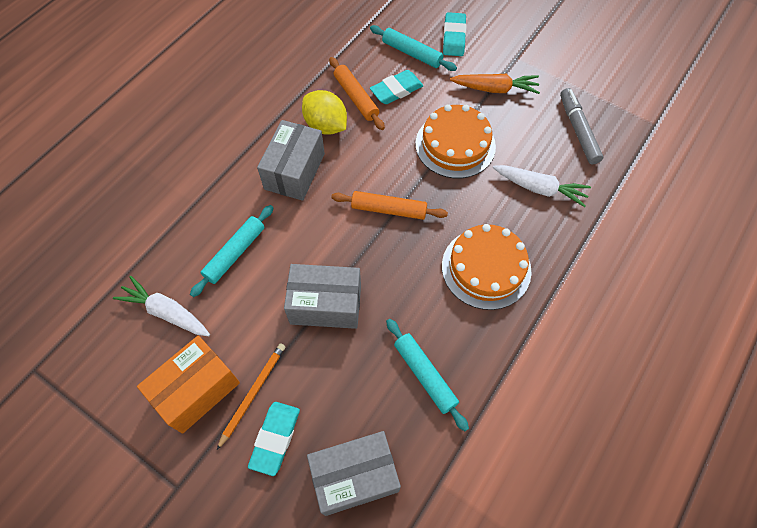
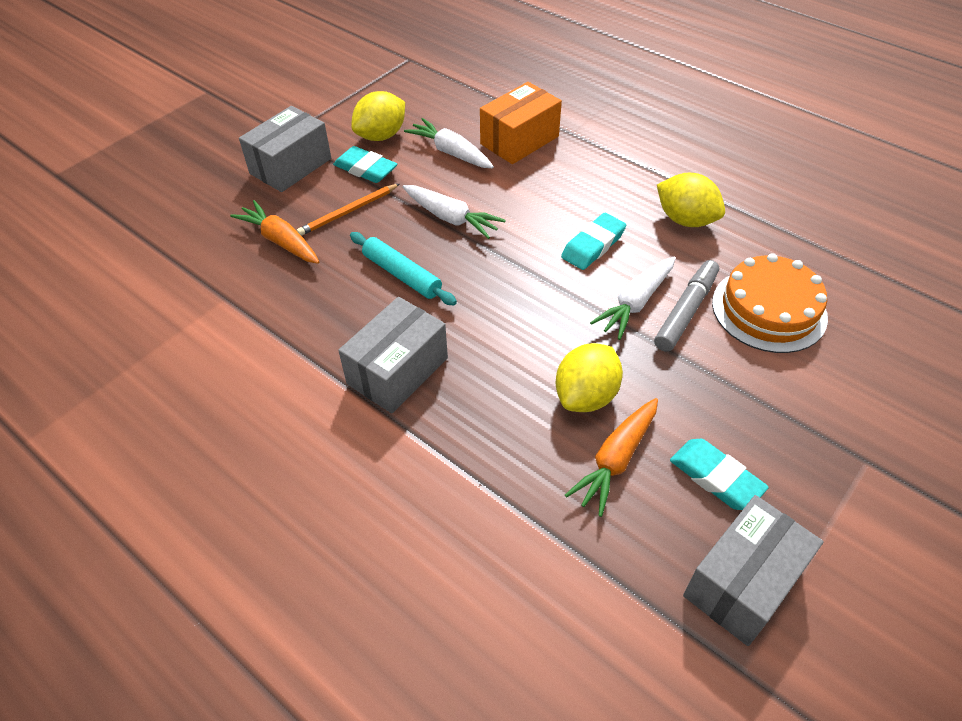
orange cake: [415,104,496,178] [442,224,532,310] = 2 -> [712,253,828,353] = 1
orange carrot: [450,74,540,94] = 1 -> [230,200,319,264] [565,398,658,517] = 2
orange rolling pin: [329,57,385,130] [331,191,448,220] = 2 -> none = 0
turquoise rolling pin: [190,205,273,297] [370,25,457,71] [386,319,469,431] = 3 -> [350,232,457,305] = 1
white carrot: [113,276,210,336] [493,165,591,207] = 2 -> [403,185,506,239] [404,118,494,168] [590,257,676,340] = 3
yellow lemon: [302,90,347,135] = 1 -> [351,91,405,141] [555,343,623,412] [657,173,725,227] = 3

